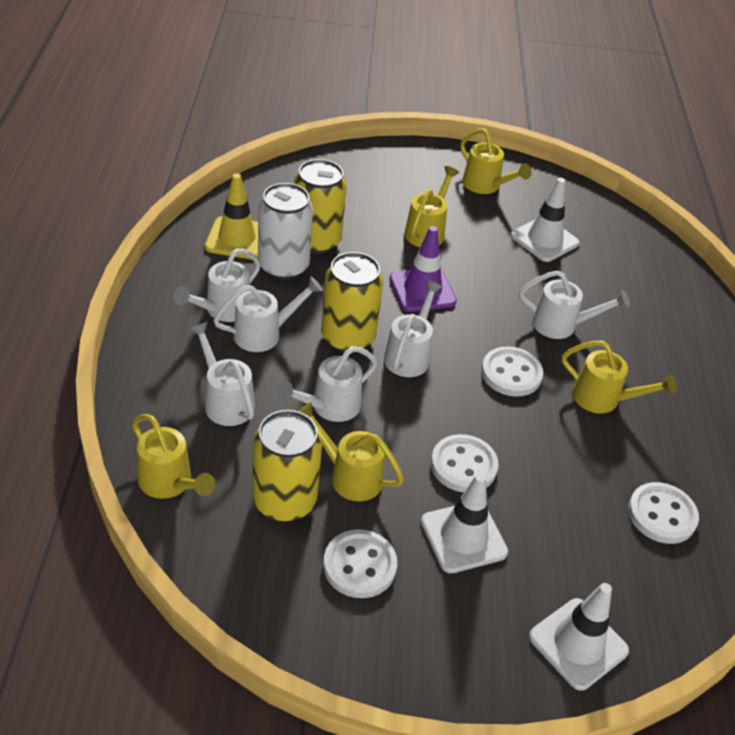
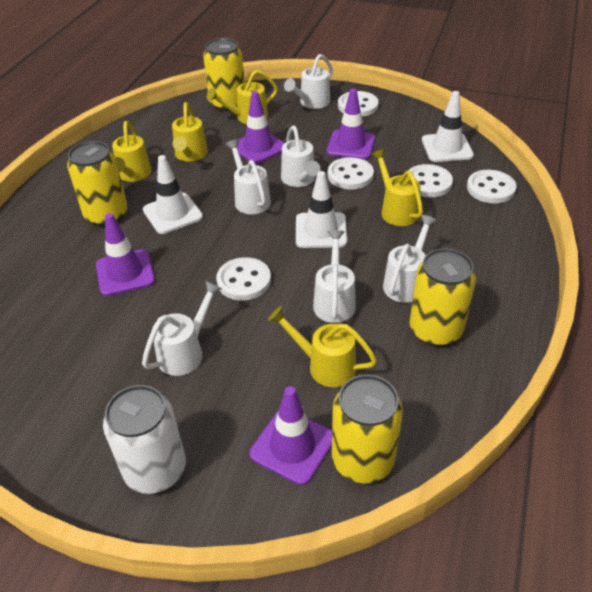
purple traffic cone: [390,226,457,312] = 1 -> [96,213,155,296] [237,91,285,164] [249,386,332,485] [327,89,375,159] = 4
white button: [323,529,397,598] [431,434,499,493] [481,346,543,397] [628,482,699,544] = 4 -> [216,257,271,300] [328,157,374,190] [338,91,379,117] [408,164,453,197] [467,170,516,204] = 5
yellow can: [252,410,322,522] [294,159,347,254] [321,252,383,353] = 3 -> [67,141,128,226] [203,38,245,111] [332,375,403,483] [410,248,476,346] = 4
yellow traffic cone: [205,173,258,259] = 1 -> none = 0

